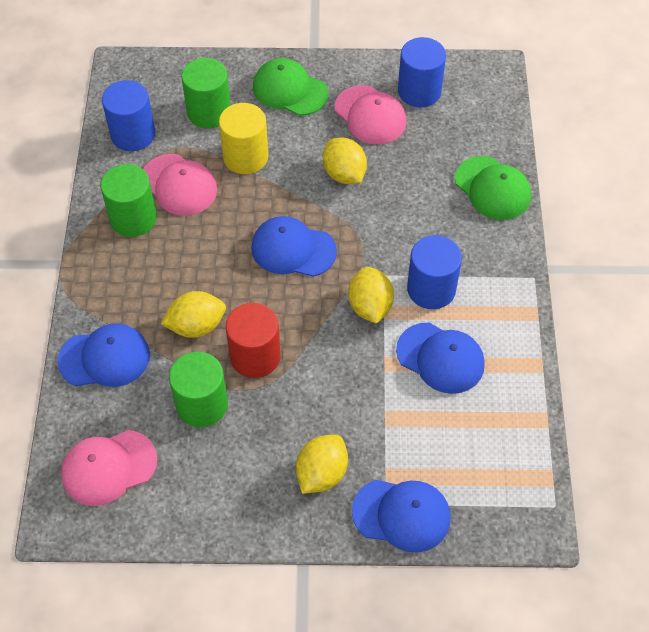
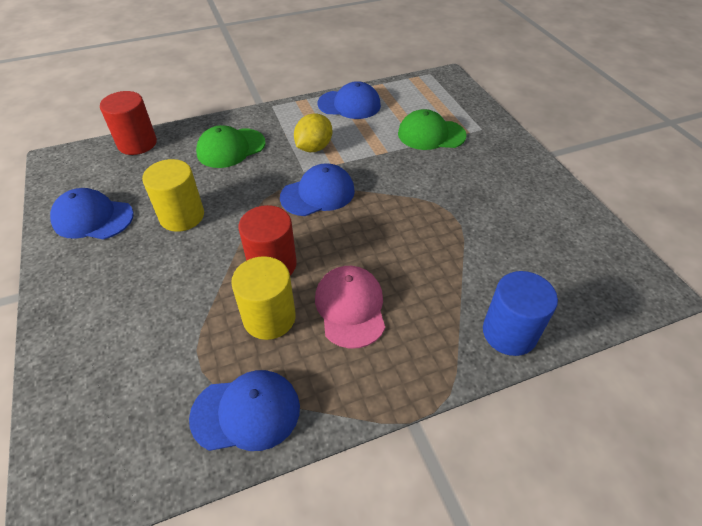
blue cylinder: [102,80,155,151] [398,37,446,107] [407,235,462,309] = 3 -> [483,271,558,356] = 1
green cylinder: [100,164,157,237] [169,351,228,428] [181,58,231,128] = 3 -> none = 0
pink cap: [61,430,157,506] [143,154,217,216] [334,85,407,144] = 3 -> [315,266,385,348] = 1
red cylinder: [226,303,281,378] = 1 -> [100,91,157,155] [238,205,297,275] = 2
yellow cylinder: [219,103,268,174] = 1 -> [142,159,204,232] [231,256,296,340] = 2
yellow lemon: [161,291,226,338] [296,435,348,494] [323,137,367,184] [348,267,394,324] = 4 -> [294,113,332,152] = 1

